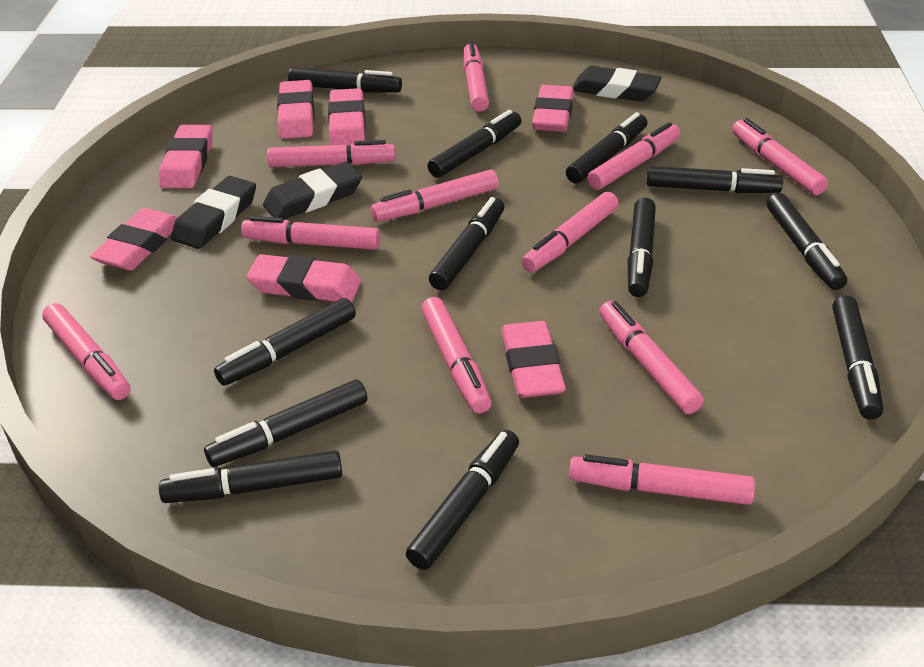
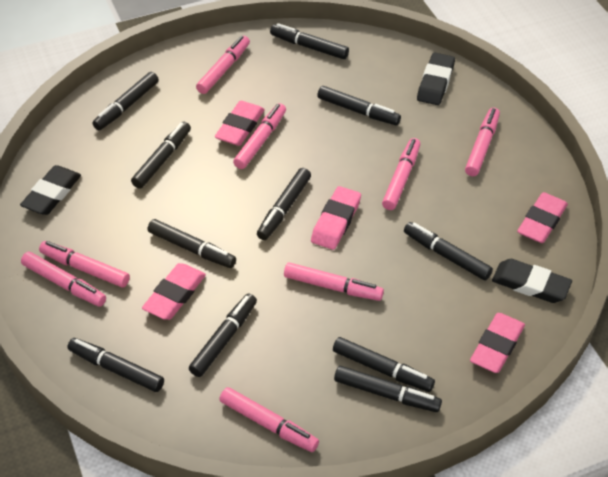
black marker: [159,450,342,503] [204,380,368,467] [214,298,356,386] [288,67,402,92] [406,430,519,570] [428,110,522,178] [429,197,504,290] [566,112,647,183] [628,198,656,297] [646,166,783,193] [767,193,847,290] [832,295,883,420] = 12 -> [67,338,164,392] [92,72,159,130] [131,122,191,189] [148,219,236,268] [189,294,257,377] [257,168,311,240] [270,23,349,59] [317,86,401,125] [333,337,435,392] [334,366,442,412] [404,222,493,281] = 11
pink eraser: [90,208,178,271] [159,125,212,188] [246,254,361,303] [277,80,314,139] [328,88,366,146] [501,321,566,398] [532,85,574,132] = 7 -> [142,263,206,320] [215,101,265,146] [311,186,361,250] [470,313,525,373] [517,192,568,243] = 5
pink marker: [42,303,131,400] [241,216,380,250] [267,140,396,167] [371,169,499,221] [421,297,492,414] [464,42,489,112] [522,192,619,272] [569,455,755,505] [587,122,680,190] [599,301,704,414] [732,118,828,195] = 11 -> [21,252,106,307] [39,241,130,288] [196,36,250,94] [219,387,319,452] [233,103,286,169] [284,262,384,301] [382,138,420,210] [465,108,500,176] = 8

